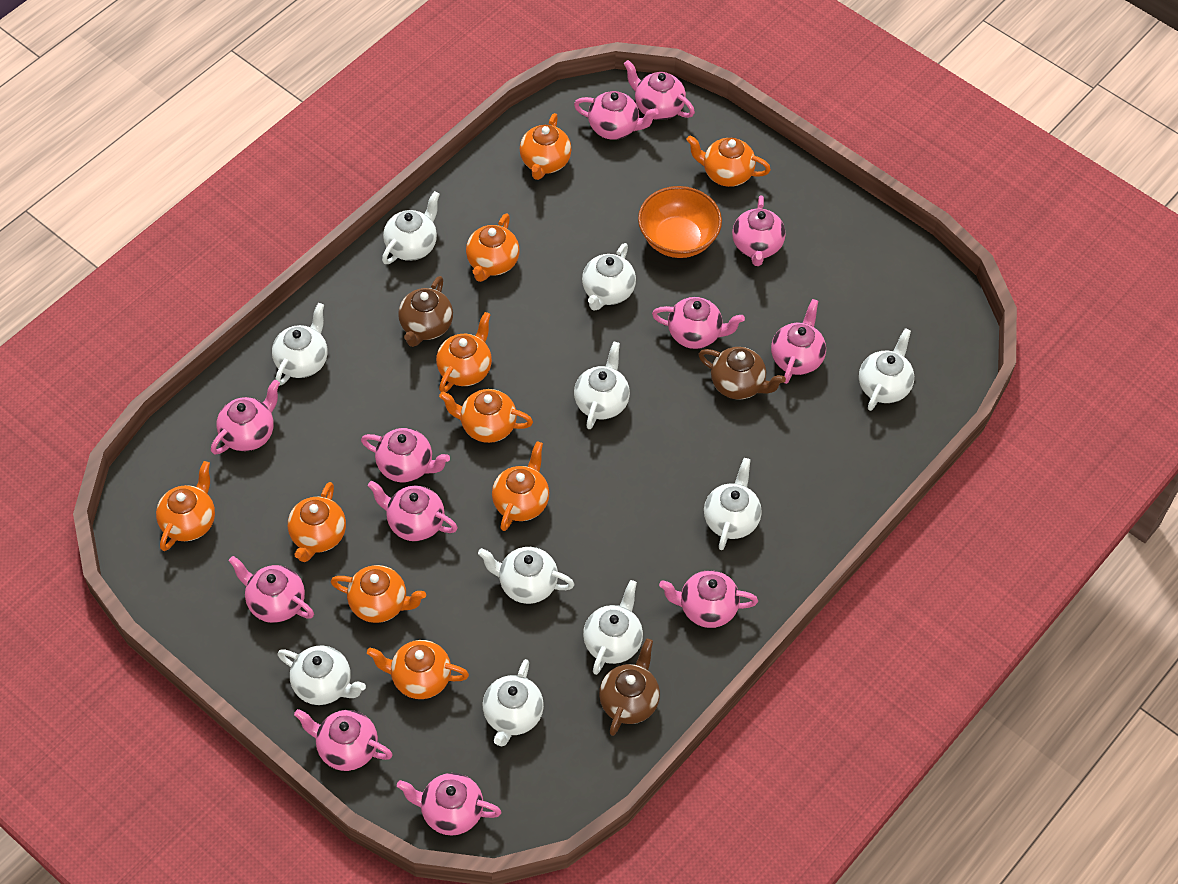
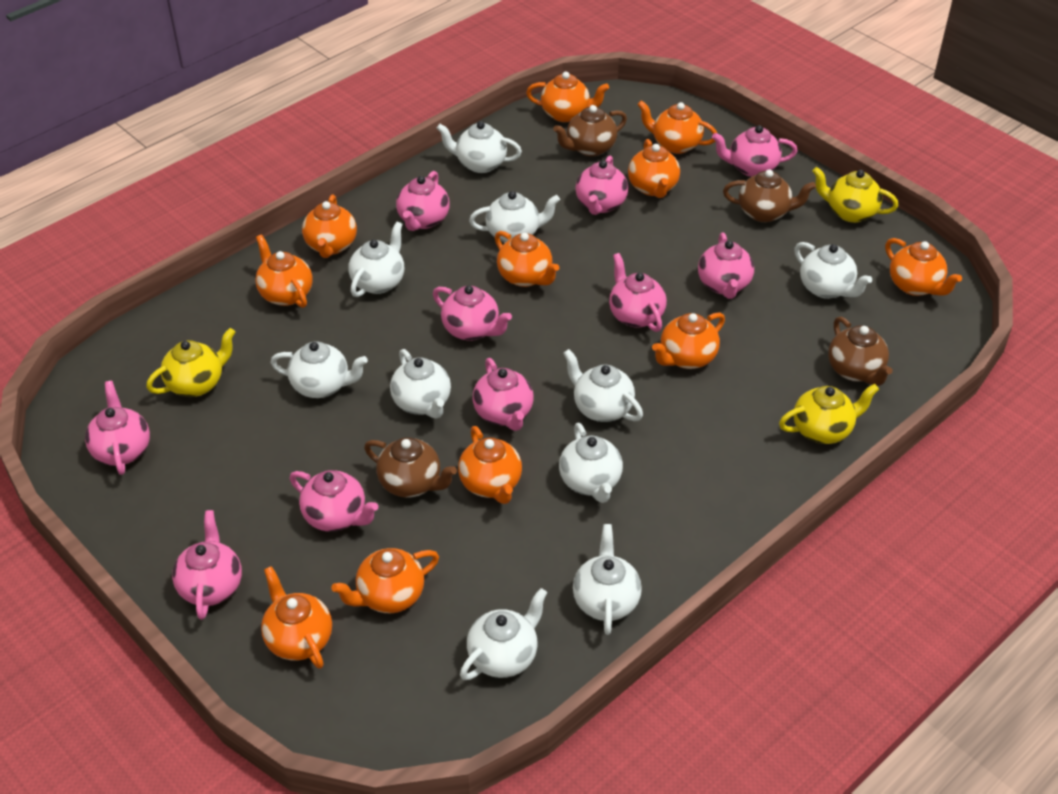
brown teapot: [398,276,453,347] [599,639,660,736] [698,347,786,400] = 3 -> [364,437,457,498] [553,105,627,157] [723,169,816,222] [828,317,893,386] = 4
orange bowl: [638,186,722,258] = 1 -> none = 0
orange teapot: [156,461,215,551] [288,482,346,562] [331,565,426,623] [367,640,469,699] [436,312,492,392] [439,389,533,443] [466,213,520,282] [492,441,549,531] [520,113,572,180] [686,135,771,187] = 10 -> [255,234,313,308] [261,566,332,669] [302,195,357,258] [331,548,439,613] [458,426,522,504] [495,231,559,287] [526,72,609,122] [628,139,680,198] [637,100,717,154] [652,312,725,369] [885,238,962,296] = 11
pink teapot: [211,380,280,454] [229,556,314,623] [294,709,393,771] [361,428,450,483] [368,481,458,541] [397,773,501,835] [574,91,659,140] [624,60,695,120] [652,297,745,349] [659,570,758,628] [732,195,785,266] [771,299,826,384] = 12 -> [85,381,150,475] [172,510,242,620] [290,470,378,532] [396,171,450,231] [433,285,512,341] [473,358,534,431] [575,155,628,215] [609,253,667,332] [698,232,754,299] [712,125,797,177] = 10
yellow teapot: none = 0 -> [146,328,235,397] [779,384,879,444] [812,167,898,223] = 3

